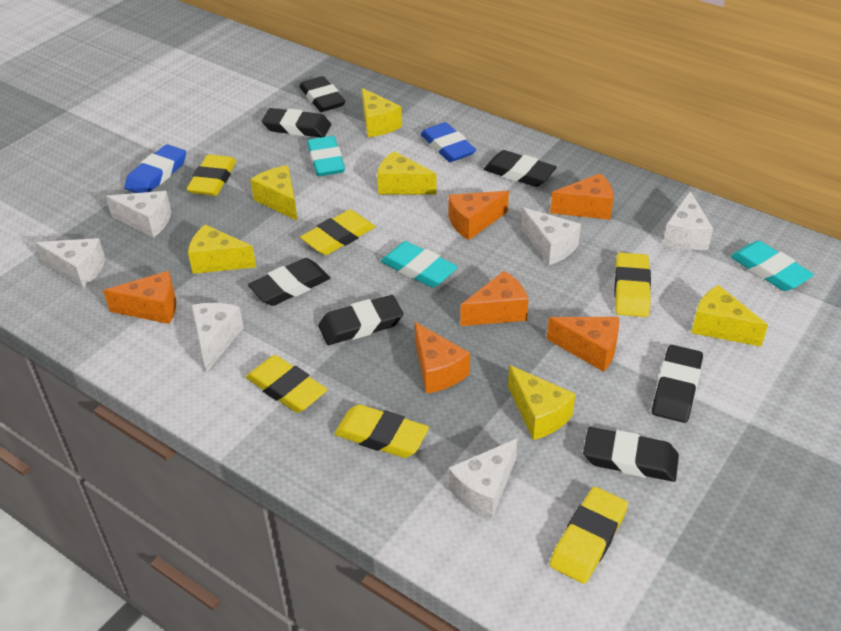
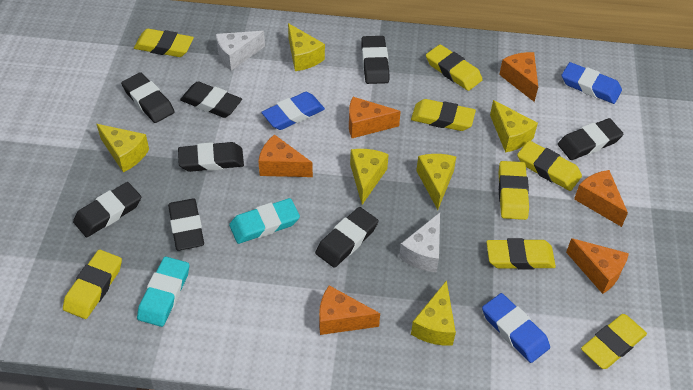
black eraser: [248,258,330,306] [262,108,331,137] [299,76,345,112] [318,295,403,345] [484,150,557,187] [583,427,679,482] [652,345,703,423] = 7 -> [73,182,141,237] [121,72,175,123] [168,199,204,251] [178,142,244,172] [180,82,242,118] [315,207,379,268] [361,36,389,84] [558,118,623,160] = 8
blue eraser: [125,144,186,193] [420,122,476,162] = 2 -> [261,92,325,130] [482,293,550,363] [561,62,622,104] = 3
turquoise eraser: [307,136,345,176] [381,241,458,288] [730,241,814,291] = 3 -> [137,257,189,327] [229,198,300,244] = 2
white cheese: [35,238,106,288] [106,191,171,238] [192,303,244,373] [448,438,518,520] [521,207,581,265] [663,191,713,250] = 6 -> [216,31,265,71] [399,213,440,273] = 2
yellow eraser: [187,154,236,196] [246,355,327,413] [300,210,375,255] [334,404,429,458] [550,487,628,584] [615,252,651,317] = 6 -> [63,250,122,319] [134,29,194,57] [411,99,476,131] [426,44,483,91] [487,238,556,270] [499,161,529,220] [517,141,582,191] [581,314,647,369] = 8

